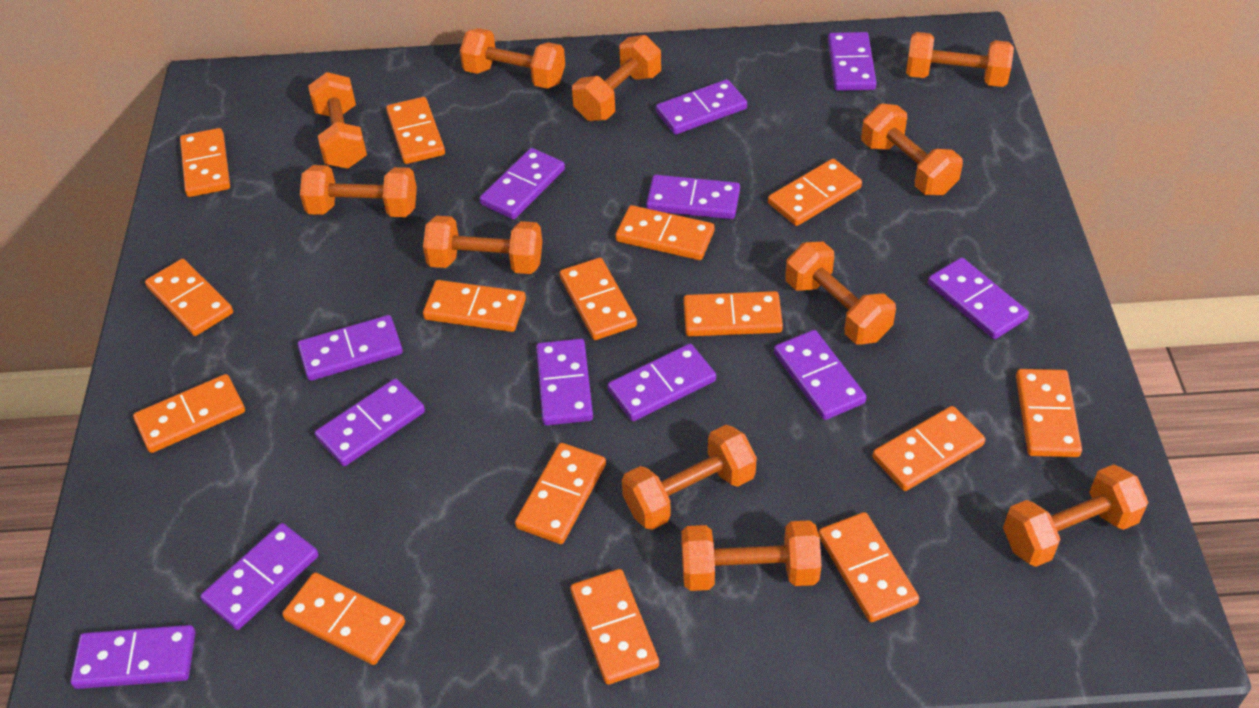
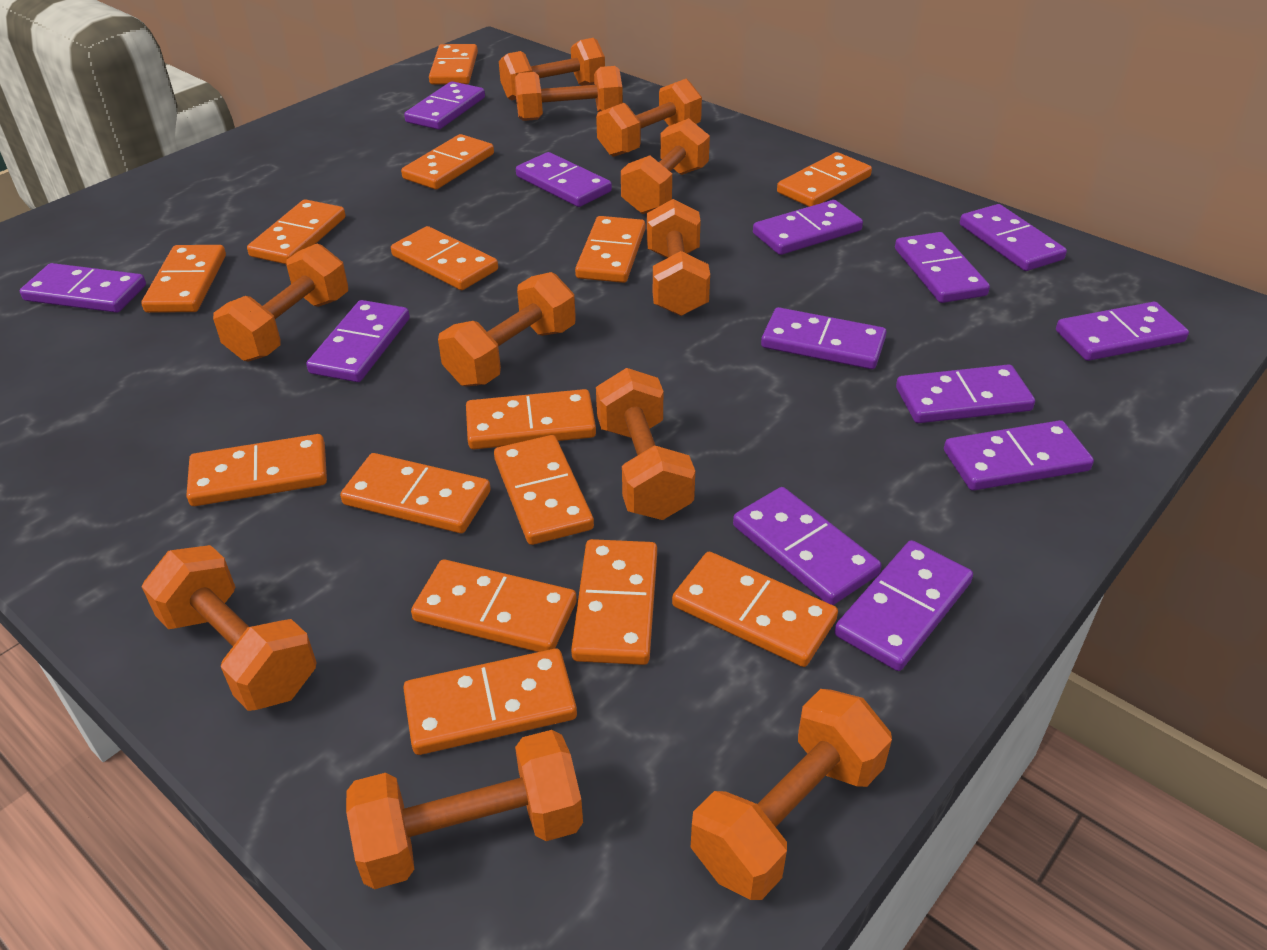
purple domino: [70,625,195,689] [200,523,319,630] [298,315,403,381] [315,378,425,466] [479,148,565,220] [536,339,593,426] [607,344,716,421] [646,175,740,219] [656,79,747,135] [774,330,866,420] [828,32,876,91] [928,257,1029,339] = 12 -> [20,263,146,313] [306,300,410,382] [404,81,485,130] [516,152,612,207] [733,487,882,605] [753,200,863,255] [761,307,887,369] [834,540,973,671] [895,232,990,303] [896,364,1035,423] [944,420,1094,491] [960,204,1067,271] [1056,302,1189,361] = 13

